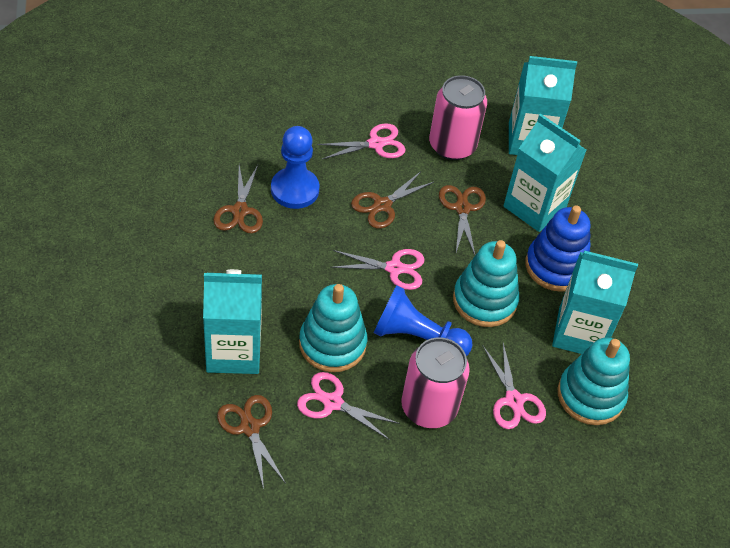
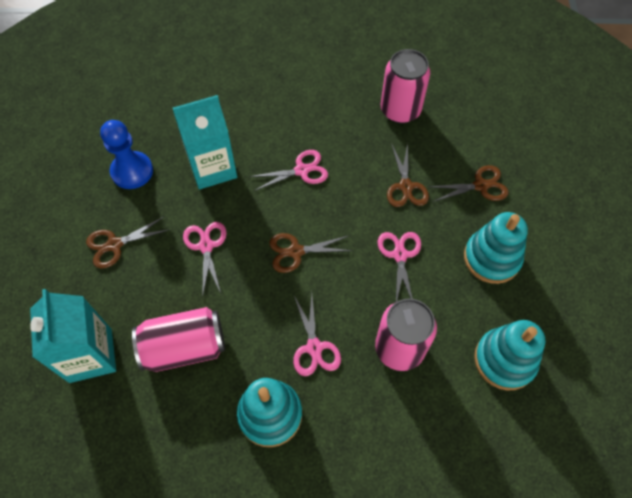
blue pawn: [271,126,320,209] [374,285,473,356] = 2 -> [100,120,153,189] = 1
blue stacking toy: [525,205,591,292] = 1 -> none = 0
pink can: [401,337,470,428] [429,75,487,160] = 2 -> [132,307,225,372] [375,299,437,371] [381,49,430,123] = 3
turquoise carton: [203,269,262,374] [503,114,586,232] [509,56,577,155] [552,251,638,354] = 4 -> [30,289,116,383] [173,95,237,190] = 2

